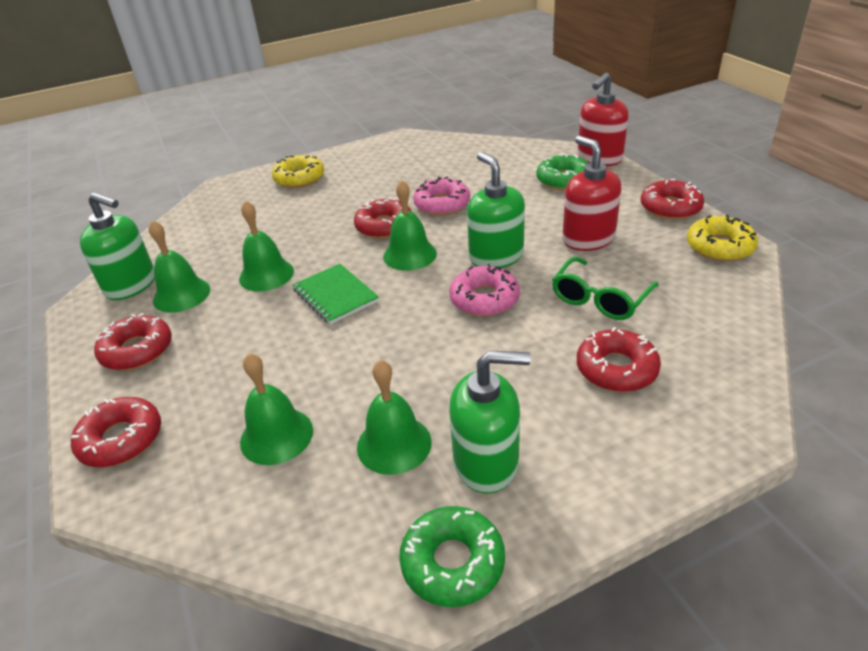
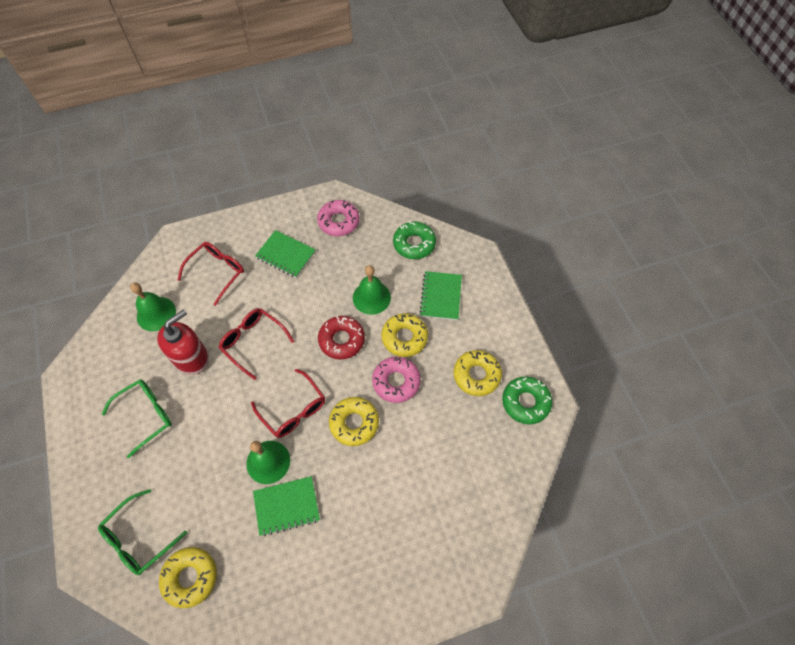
green bell: [149,220,210,313] [239,200,294,292] [240,353,313,465] [357,360,431,475] [383,180,437,271] = 5 -> [130,283,176,331] [246,441,290,484] [353,265,391,315] = 3
green glasses: [552,257,659,320] = 1 -> [98,489,187,575] [102,380,172,458] = 2
green notebook: [293,264,379,325] = 1 -> [253,476,320,536] [255,230,316,278] [419,271,462,320] = 3
green soap dispenser: [80,192,155,300] [449,350,531,494] [467,152,525,268] = 3 -> none = 0
red donut: [71,397,161,467] [94,313,172,370] [354,197,412,239] [577,327,661,392] [641,179,704,220] = 5 -> [318,316,365,360] = 1
red glasses: none = 0 -> [178,242,244,306] [219,308,294,380] [251,369,325,438] = 3
red soap dispenser: [562,136,621,251] [577,73,629,166] = 2 -> [157,309,209,375] = 1
yellow donut: [272,155,324,188] [687,215,758,261] = 2 -> [159,547,217,608] [329,397,379,446] [381,313,428,357] [454,350,502,396] = 4

